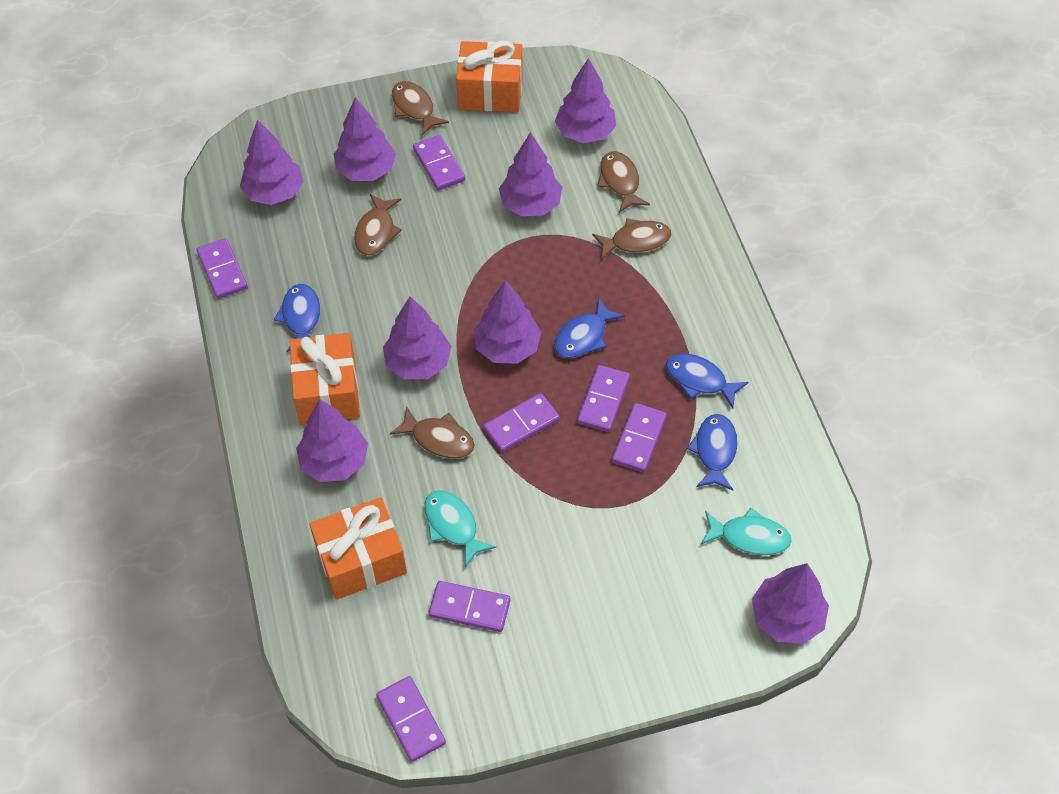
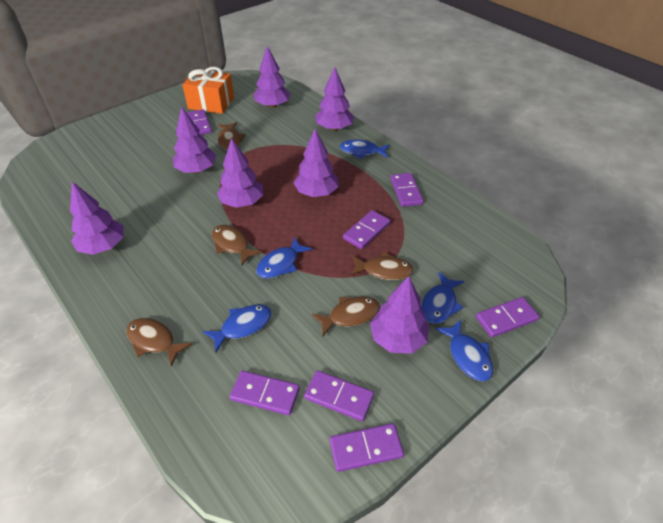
blue fish: [274,284,320,353] [554,298,625,358] [666,353,749,408] [687,414,738,491] = 4 -> [202,304,272,352] [256,237,312,279] [340,139,390,159] [421,272,464,324] [435,320,493,381] = 5
orange gift: [290,333,360,425] [309,497,407,600] [456,41,523,112] = 3 -> [182,67,234,114] = 1
purple tree: [240,120,303,205] [296,399,368,482] [334,97,396,181] [383,297,451,379] [473,280,542,364] [499,132,562,216] [555,58,616,143] [752,563,829,644] = 8 -> [70,182,124,255] [173,106,217,173] [217,138,263,208] [254,46,291,108] [293,129,339,197] [315,67,354,131] [370,276,429,354] = 7
turquoise fish: [424,490,496,568] [701,507,792,555] = 2 -> none = 0

